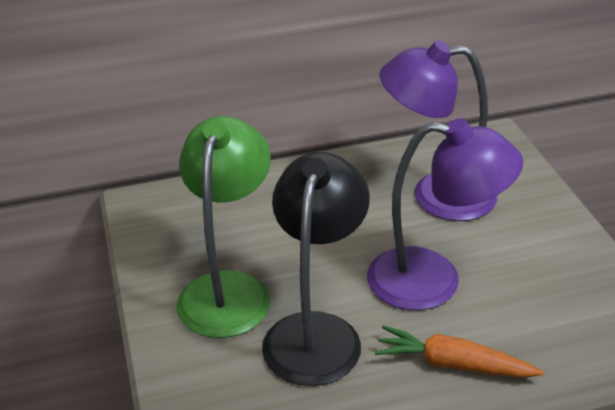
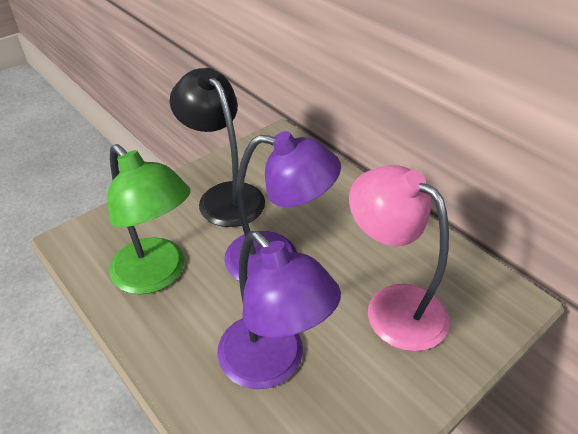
orange carrot: [375,325,544,378] = 1 -> none = 0
pink lamp: none = 0 -> [349,165,450,351] = 1

